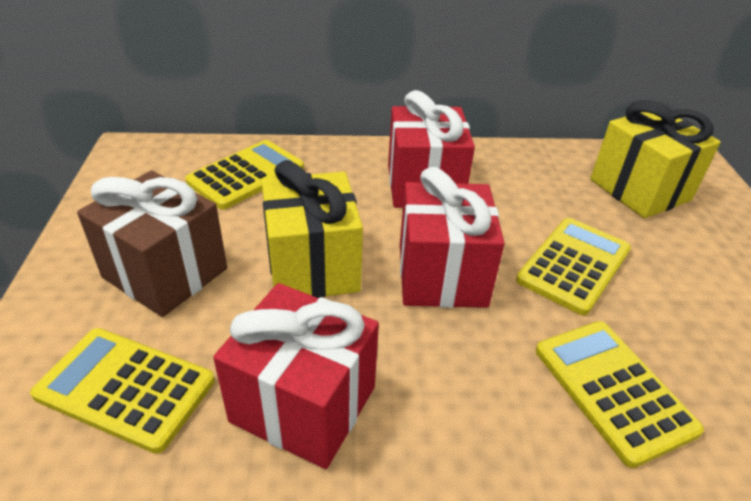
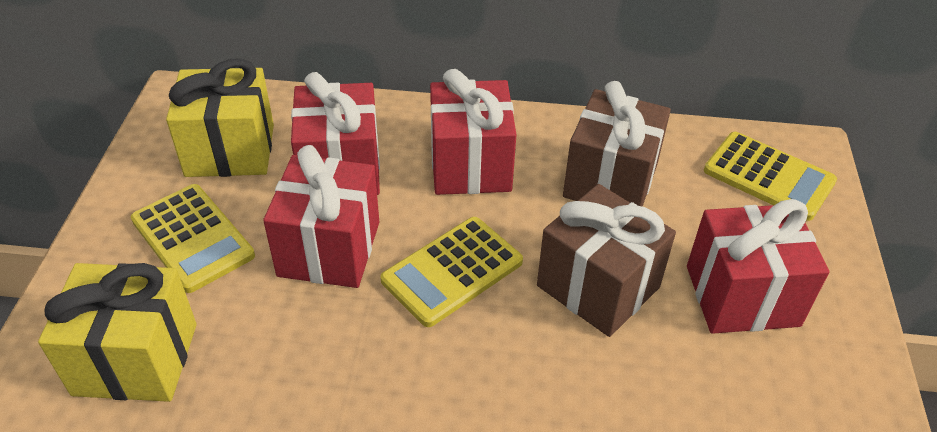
brown gift: [77,171,227,317] = 1 -> [537,184,676,337] [563,81,671,207] = 2
red gift: [213,283,379,469] [388,90,475,208] [400,167,505,308] = 3 -> [263,145,379,288] [291,72,380,195] [430,69,516,195] [687,199,829,334] = 4
yellow calculator: [30,328,215,454] [185,140,304,210] [516,218,631,315] [536,321,704,468] = 4 -> [131,184,255,293] [380,217,523,327] [704,132,837,221] = 3

